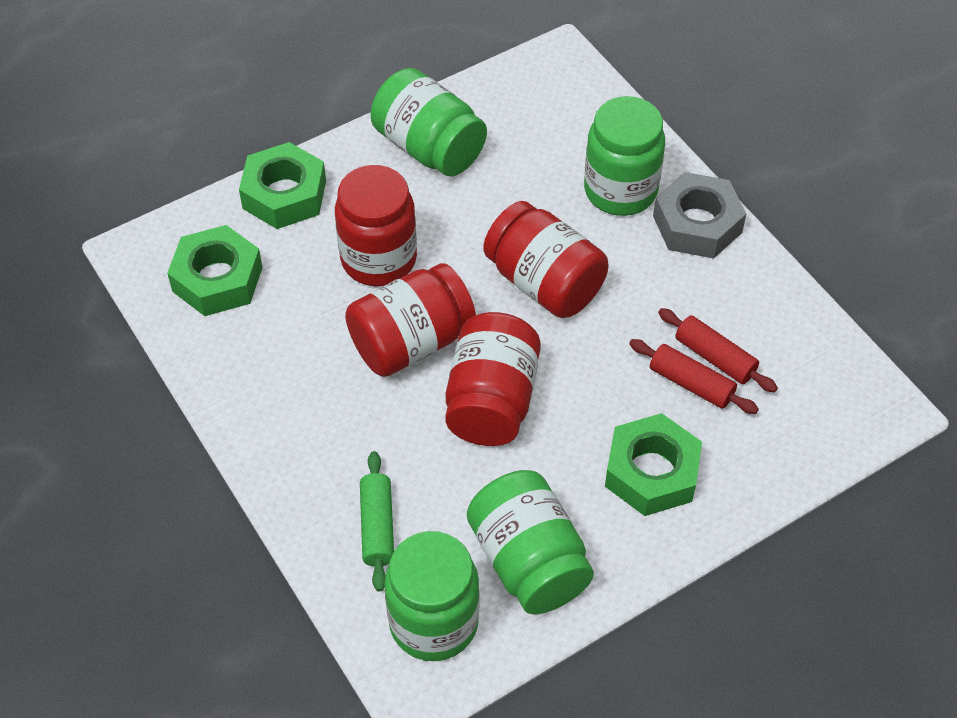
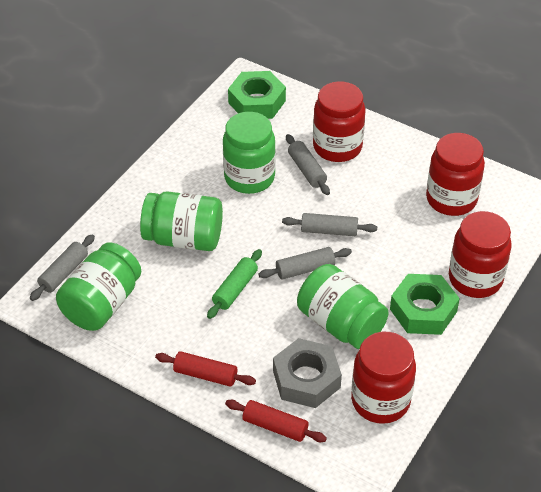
green nut: [167,225,263,316] [239,142,326,229] [605,413,702,516] = 3 -> [228,71,286,119] [390,274,460,335] = 2
grey rolling pin: none = 0 -> [30,234,95,301] [259,247,352,279] [282,213,377,236] [286,134,330,195] = 4

